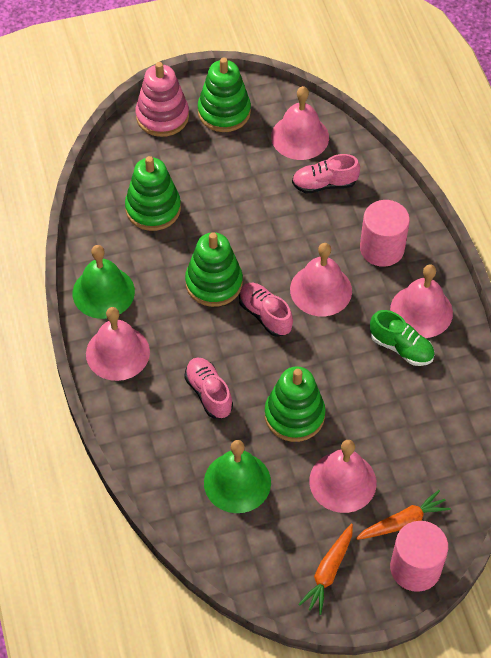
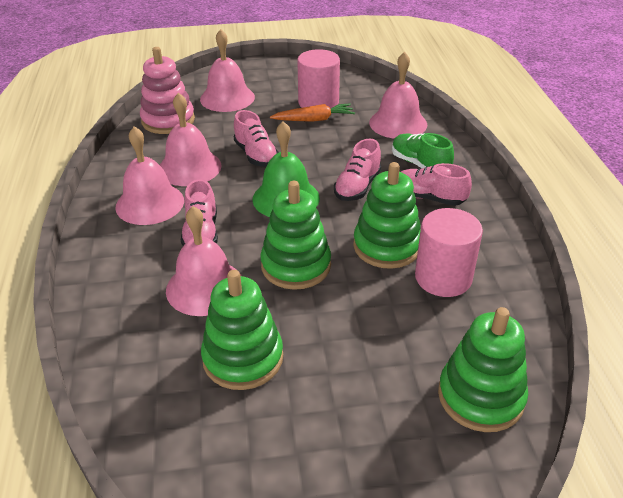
green bell: [73,245,135,319] [204,440,271,513] = 2 -> [253,121,320,217] = 1
orange carrot: [298,524,353,615] [356,490,451,540] = 2 -> [270,103,355,122] = 1
pink shoe: [184,357,233,418] [239,283,293,337] [292,154,360,194] = 3 -> [181,179,218,246] [234,110,279,167] [334,138,381,201] [401,163,472,206] = 4

